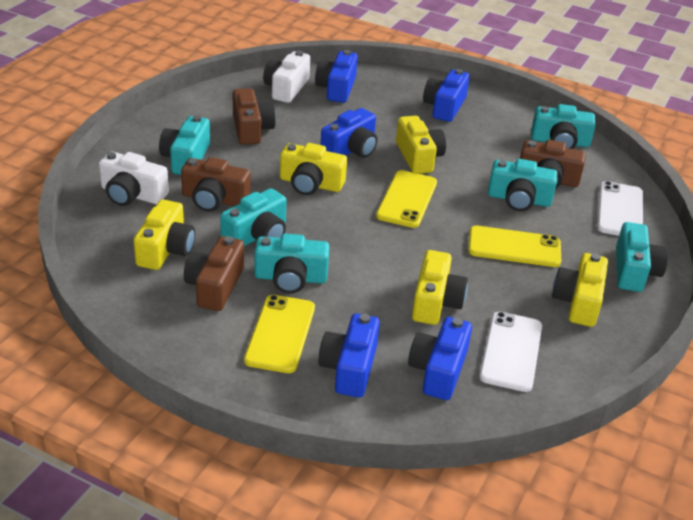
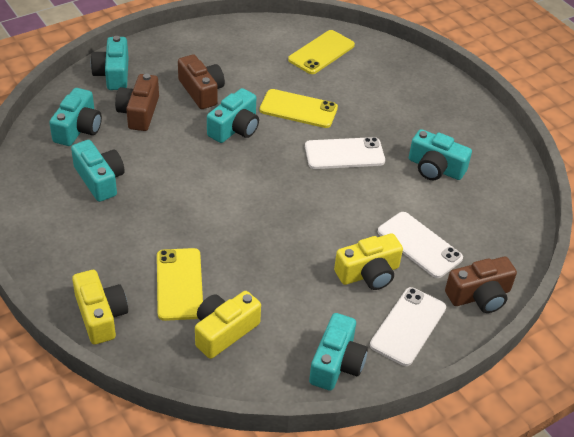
blue camera: [315,50,358,103] [319,313,380,398] [321,108,377,158] [408,317,472,400] [423,69,470,122] = 5 -> none = 0
brown camera: [181,157,251,212] [184,236,244,311] [233,88,276,145] [520,140,586,189] = 4 -> [115,74,159,131] [178,55,225,109] [445,257,517,313] = 3
white camera: [99,151,169,206] [263,51,310,103] = 2 -> none = 0
white phone: [479,312,542,392] [597,181,643,236] = 2 -> [305,137,385,169] [370,287,446,366] [378,212,463,278] = 3
yellow camera: [134,199,195,270] [280,143,347,195] [396,116,446,174] [412,250,468,325] [552,253,608,327] = 5 -> [72,270,128,345] [195,291,261,359] [334,233,403,290] = 3

